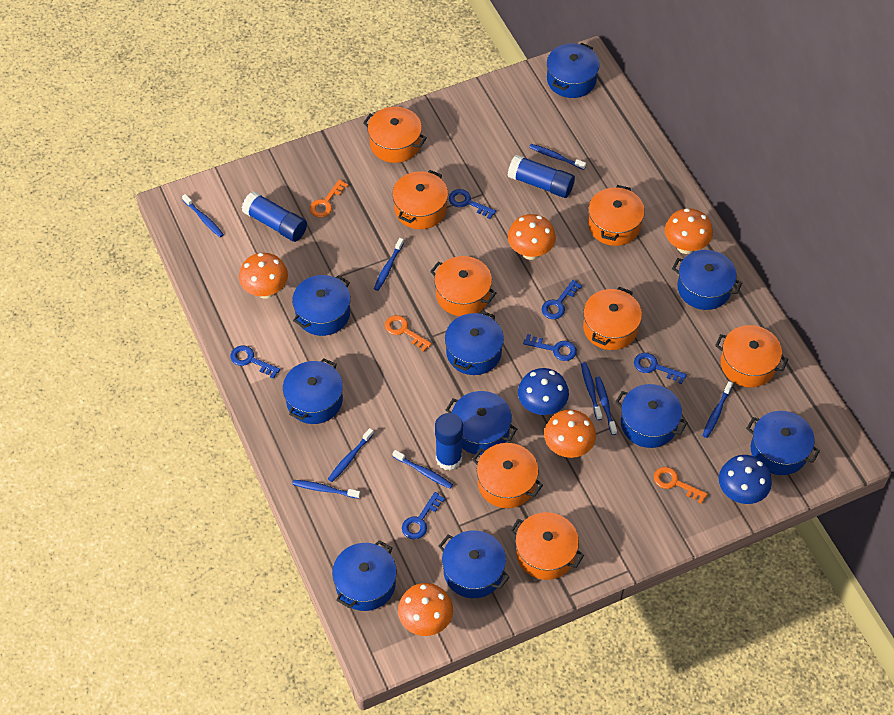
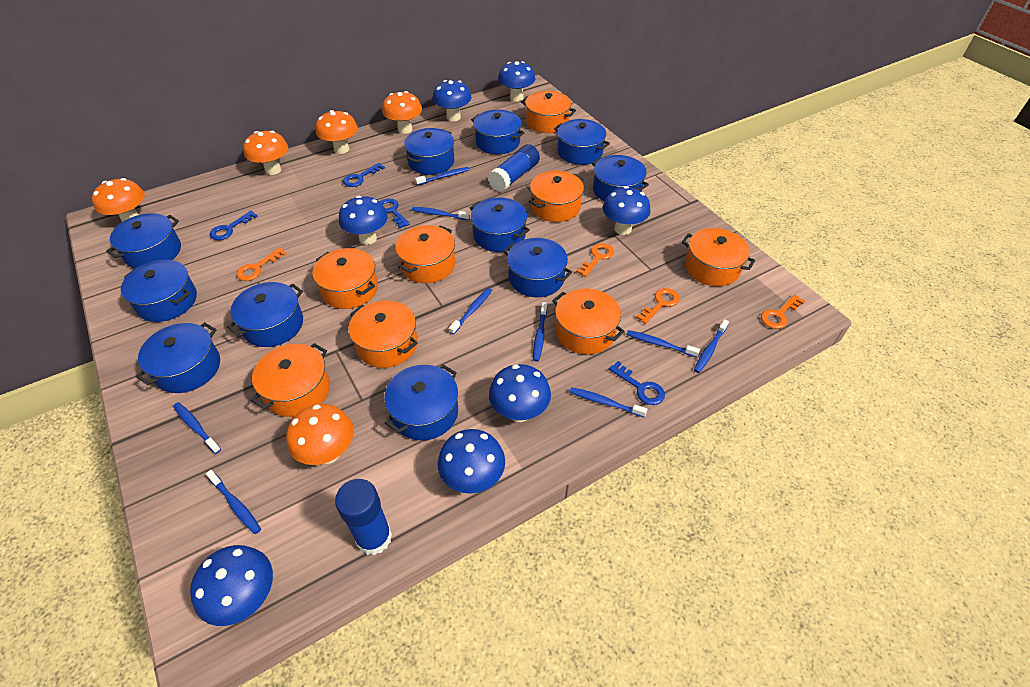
blue glue stick: [242,191,307,242] [435,413,463,470] [508,155,575,198] = 3 -> [335,479,392,555] [488,144,540,192] = 2
blue key: [230,345,280,379] [402,492,445,539] [449,189,496,219] [523,334,577,361] [542,280,582,319] [634,353,687,384] = 6 -> [209,211,258,240] [343,163,385,187] [380,198,410,228] [609,361,665,405] = 4
blue mushroom: [518,368,569,415] [719,455,772,504] = 2 -> [190,545,273,626] [339,196,388,245] [433,80,471,121] [438,429,505,494] [489,364,551,422] [498,61,535,102] [603,186,651,235] = 7
blue pot: [283,358,343,424] [292,275,351,336] [332,540,397,611] [439,530,510,598] [445,311,504,375] [446,391,517,455] [547,43,600,98] [615,384,687,448] [672,250,742,310] [746,411,820,475] = 10 -> [106,213,181,269] [121,260,197,322] [136,322,220,393] [227,282,303,347] [384,364,458,441] [404,128,455,175] [470,197,530,252] [471,110,525,154] [503,238,572,297] [554,119,610,165] [592,155,649,201] = 11
orange key: [310,179,348,217] [385,315,432,352] [654,467,708,504] = 3 -> [236,248,287,281] [576,243,614,277] [636,288,680,324] [761,294,805,329] = 4

